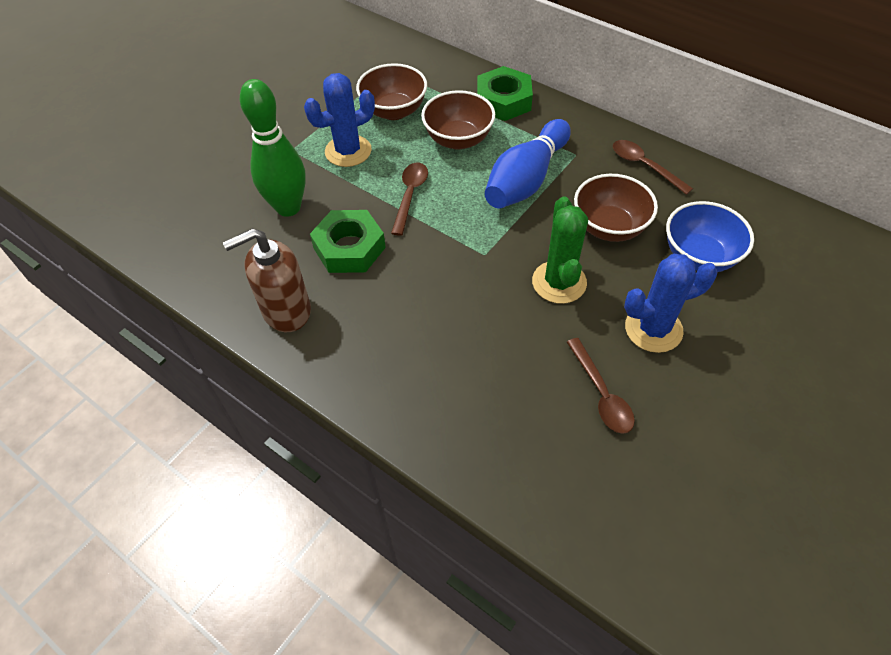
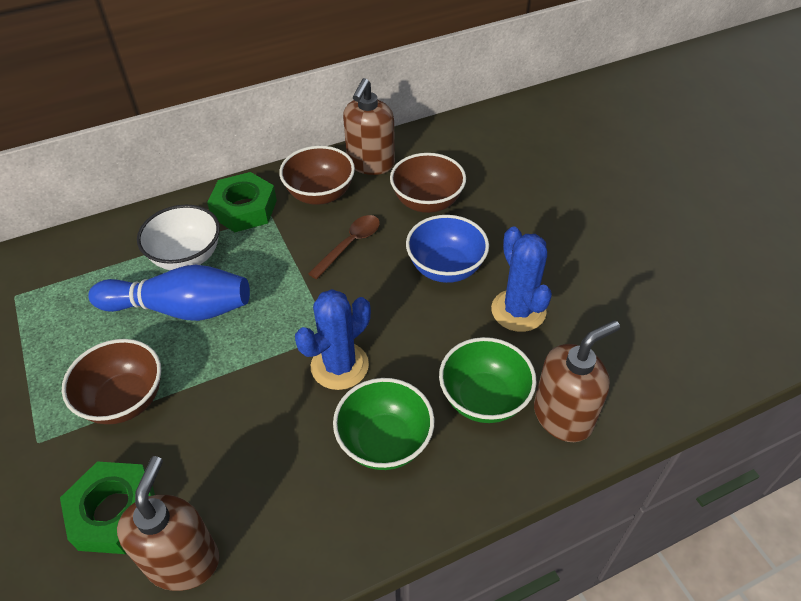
brown soap dispenser: [223,228,311,332] = 1 -> [117,456,219,591] [343,78,395,175] [534,320,620,442] = 3
brown spoon: [391,163,428,236] [567,338,635,434] [613,140,693,195] = 3 -> [308,215,380,279] = 1
green bowl: none = 0 -> [333,378,434,470] [439,337,537,423] = 2
green bowling pin: [240,79,306,217] = 1 -> none = 0
green cactus: [532,197,588,304] = 1 -> none = 0
white bowl: none = 0 -> [137,205,220,270] = 1

